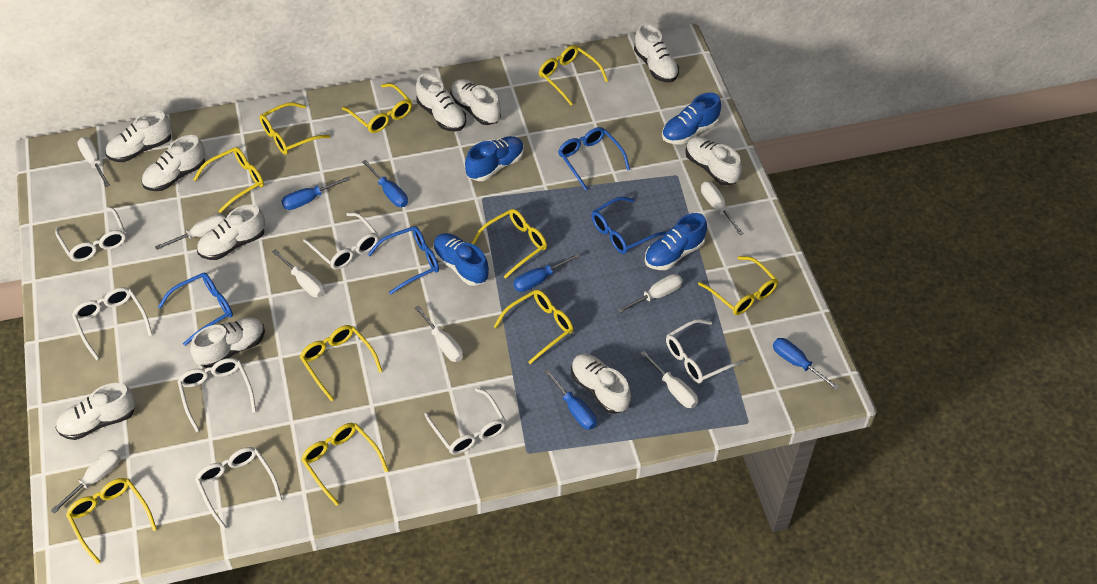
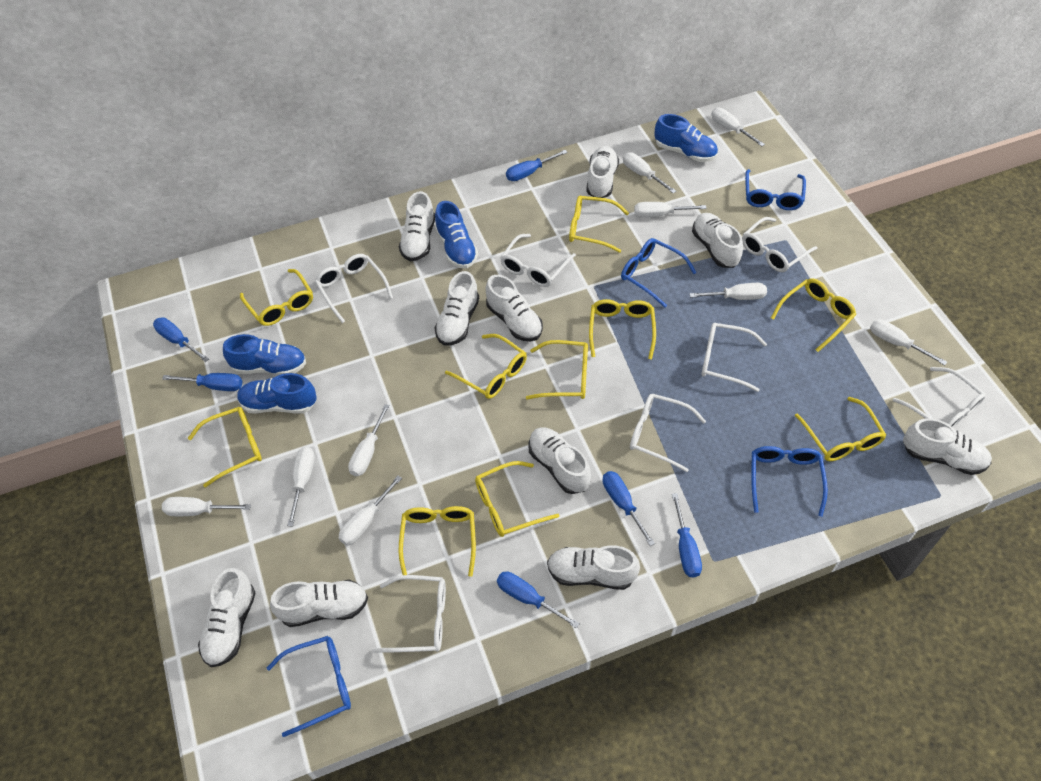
blue screwdriver: [282,176,350,210] [362,160,408,207] [513,253,580,292] [544,369,597,430] [773,338,839,390] = 5 -> [153,317,209,362] [162,373,242,391] [497,571,580,629] [506,150,568,181] [602,471,655,546] [672,493,702,578] = 6
white screwdriver: [51,450,121,514] [77,137,110,187] [155,214,225,250] [272,249,324,297] [415,305,463,362] [617,274,683,314] [640,351,698,408] [701,181,744,235] = 8 -> [162,497,251,516] [287,447,315,526] [339,476,402,545] [348,404,390,476] [623,152,676,194] [634,202,707,217] [690,283,767,300] [711,108,765,146] [870,319,947,365] = 9

